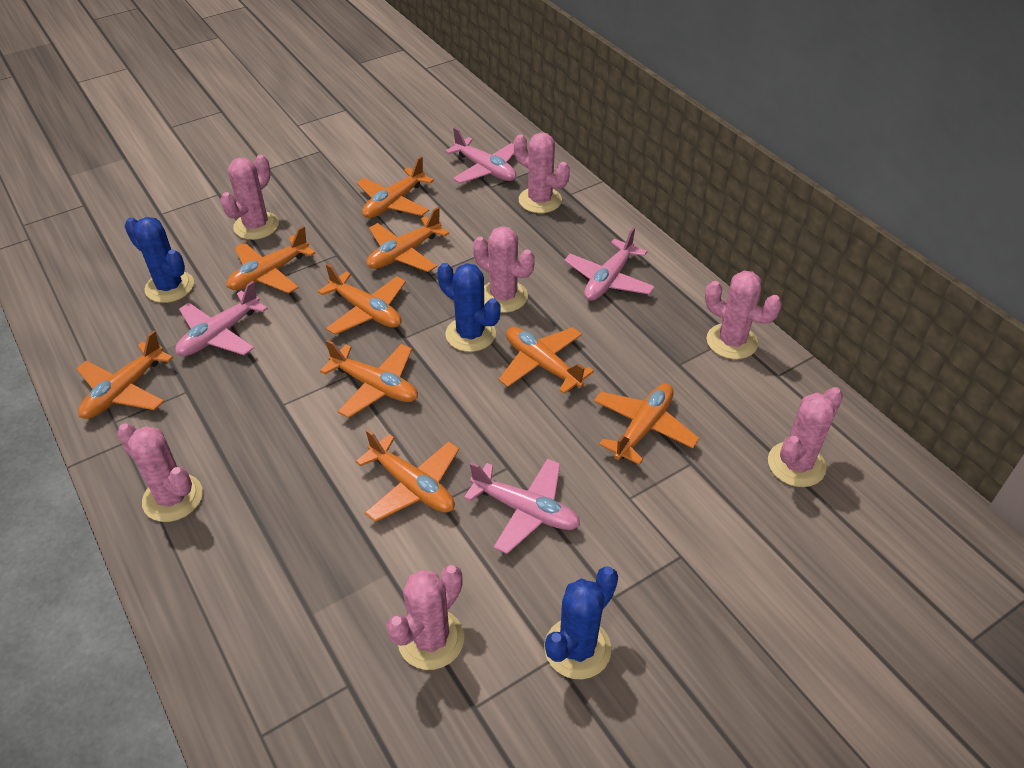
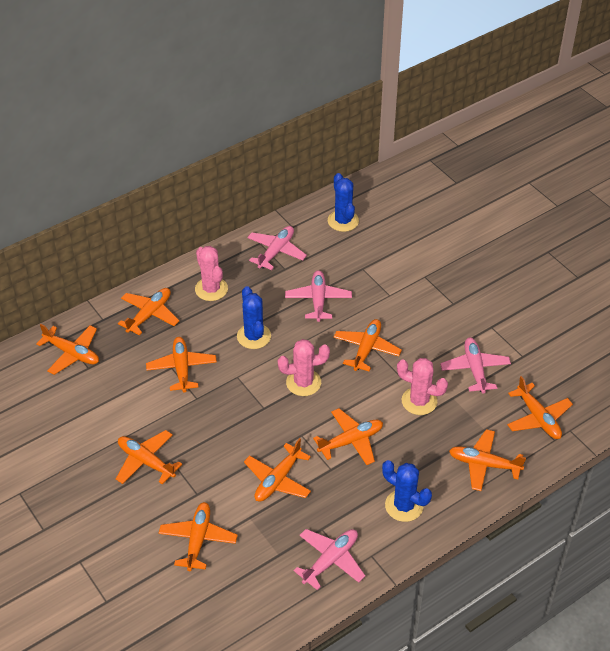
orange plane: [76,331,173,419] [227,226,316,294] [318,263,406,335] [320,340,418,418] [356,429,459,522] [357,156,434,218] [367,207,449,272] [499,327,594,394] [594,384,700,465] = 9 -> [36,324,99,375] [116,430,182,485] [118,288,179,335] [146,337,217,392] [159,502,238,571] [244,438,311,502] [313,408,383,465] [334,319,402,372] [449,429,526,491] [507,376,573,439] = 10
pink cactus: [117,423,203,522] [220,155,279,240] [387,565,464,670] [473,226,535,313] [514,132,570,213] [705,271,782,359] [768,387,843,487] = 7 -> [195,246,228,301] [278,339,330,396] [397,358,448,415] = 3

